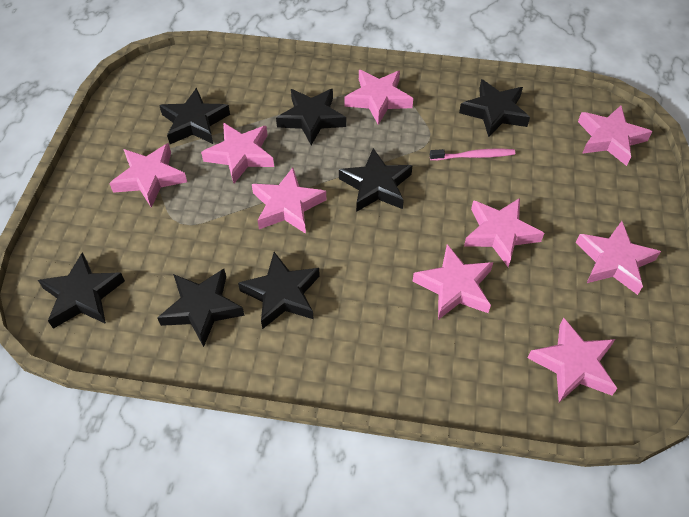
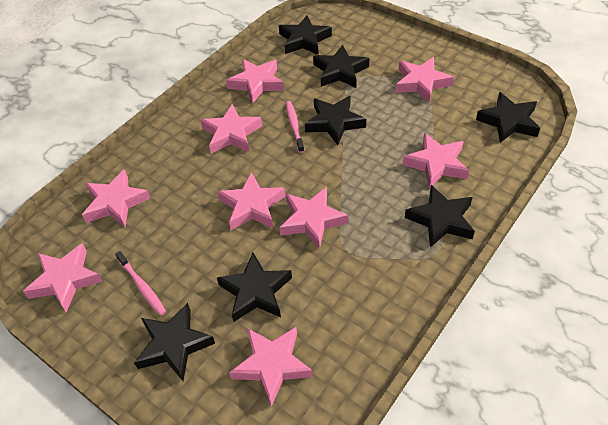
pink toothbrush: [430,149,515,160] = 1 -> [115,251,166,315] [286,101,304,153] = 2

